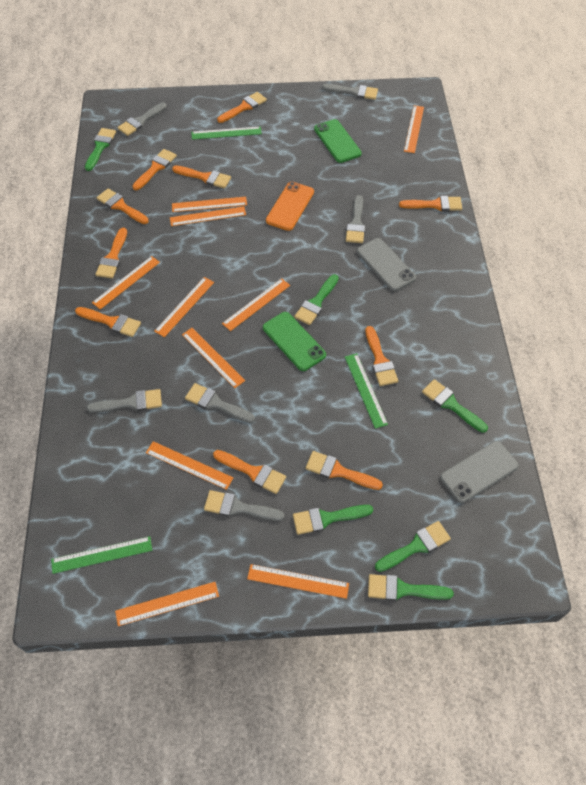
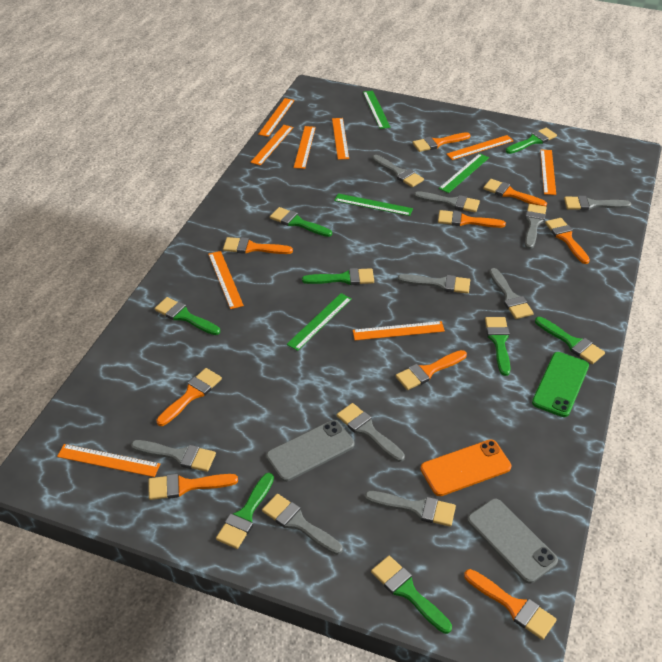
green brush: [85,128,116,171] [293,505,373,535] [294,274,339,325] [368,574,454,601] [375,521,451,572] [422,379,488,433] = 6 -> [154,297,220,335] [216,473,274,549] [270,207,332,237] [302,268,374,285] [371,556,452,634] [485,317,511,376] [506,128,557,154] [535,317,605,364] = 8
green phone: [263,312,326,371] [314,119,362,163] = 2 -> [532,352,589,417] = 1
green ruler: [51,536,152,574] [191,127,262,140] [345,353,388,429] = 3 -> [286,293,352,351] [334,193,413,216] [363,91,391,129] [439,153,489,193] = 4
grey brush: [87,389,162,413] [117,102,167,136] [185,383,255,423] [204,490,284,521] [322,84,378,100] [346,195,365,243] = 6 -> [131,440,216,472] [262,494,343,555] [337,403,405,462] [365,491,456,527] [372,155,424,187] [398,274,470,294] [414,191,480,212] [489,268,534,319] [525,204,547,249] [564,196,631,210] = 10
orange brush: [75,307,141,337] [95,228,127,279] [97,188,149,224] [133,149,177,190] [172,165,231,189] [213,450,286,494] [217,92,267,123] [305,451,383,490] [365,326,398,386] [399,196,462,211] = 10 -> [149,474,238,500] [156,368,222,426] [223,237,293,254] [396,350,467,390] [412,132,470,152] [438,210,506,228] [464,569,557,640] [483,179,547,206] [545,218,590,264] = 9
orange ruler: [92,256,160,309] [115,582,219,626] [146,441,233,490] [154,277,214,337] [170,206,246,226] [172,197,247,212] [182,328,245,388] [222,278,290,331] [247,564,349,599] [404,105,424,153] = 10 -> [57,444,160,477] [208,251,244,309] [250,125,294,166] [258,98,295,137] [294,126,316,169] [332,118,349,160] [353,321,445,340] [446,135,514,160] [540,149,556,195] = 9

